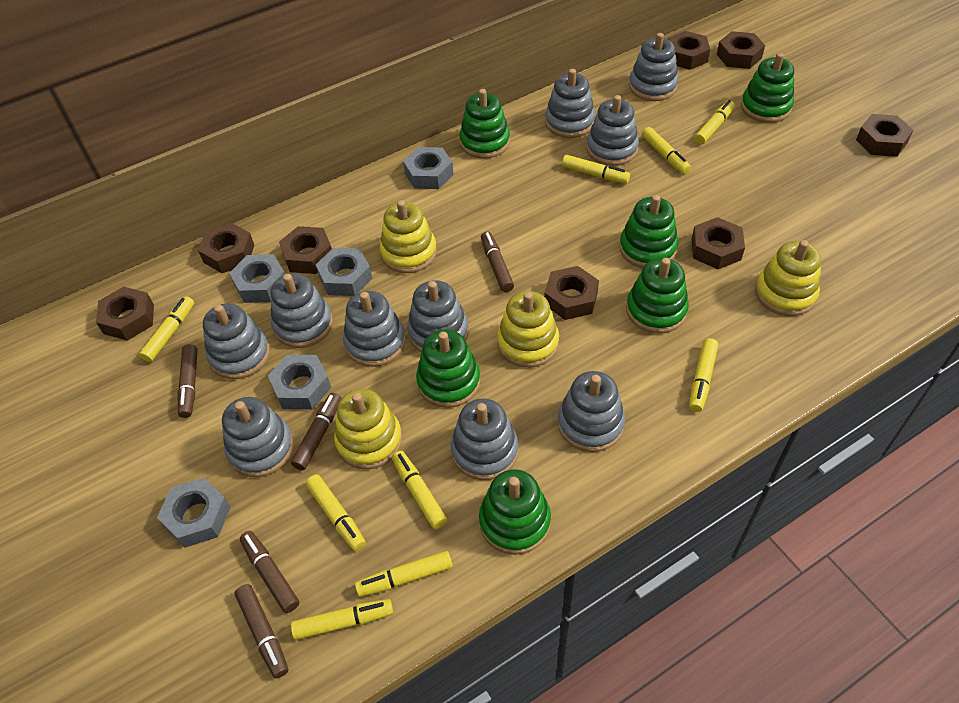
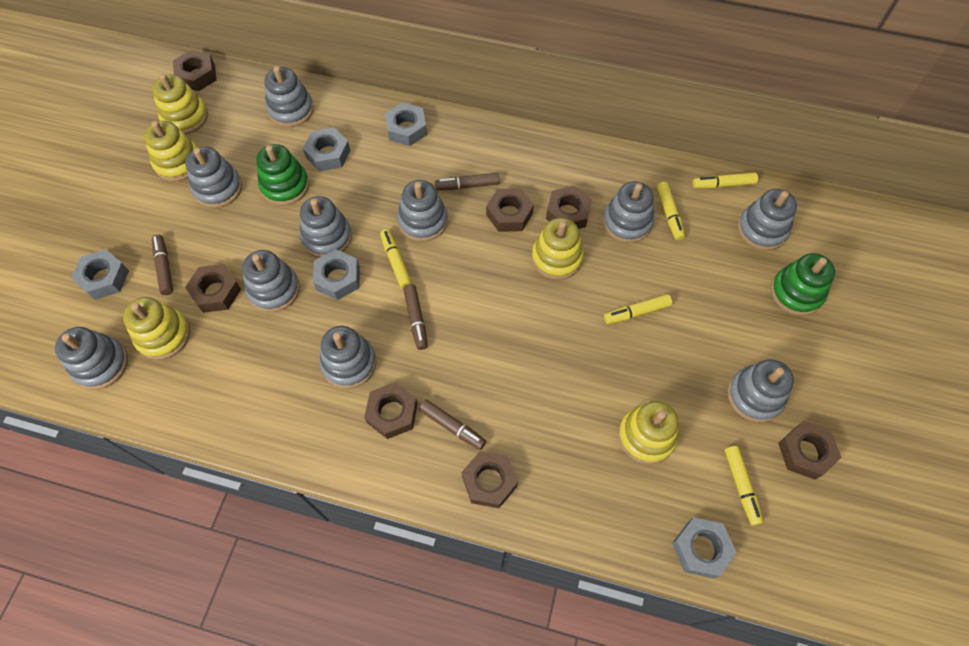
brown marker: [177,344,198,418] [235,584,289,678] [240,531,299,613] [291,393,341,470] [481,232,514,292] = 5 -> [152,234,173,295] [403,284,428,350] [419,400,486,450] [435,173,499,190] = 4
brown nut: [96,287,154,341] [198,223,254,273] [279,226,332,274] [544,266,599,320] [668,31,710,70] [692,217,745,269] [717,31,765,69] [856,114,913,157] = 8 -> [173,50,216,91] [185,264,241,313] [364,382,418,439] [462,451,518,508] [486,188,534,232] [546,186,592,229] [778,421,842,480] = 7
green stacking toy: [416,330,481,408] [459,89,510,159] [479,469,551,555] [619,195,678,268] [626,258,689,334] [741,53,794,123] = 6 -> [256,144,309,206] [770,253,835,316] = 2
yellow marker: [139,297,194,362] [291,599,393,640] [306,474,366,551] [355,551,452,597] [392,451,447,529] [562,155,630,184] [642,127,691,174] [689,338,718,412] [694,100,735,145] = 9 -> [380,229,412,289] [604,294,672,324] [657,182,685,241] [693,172,758,189] [725,446,763,526] = 5
yellow stacking toy: [334,389,402,469] [380,200,437,273] [497,291,559,368] [755,240,821,316] = 4 -> [123,297,190,360] [144,120,198,181] [152,74,208,135] [532,218,584,280] [618,401,678,464] = 5

